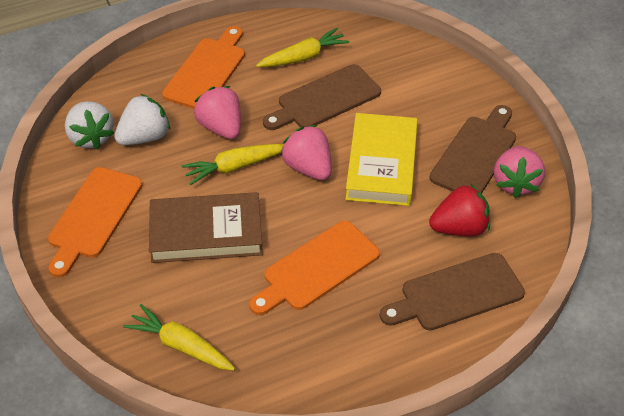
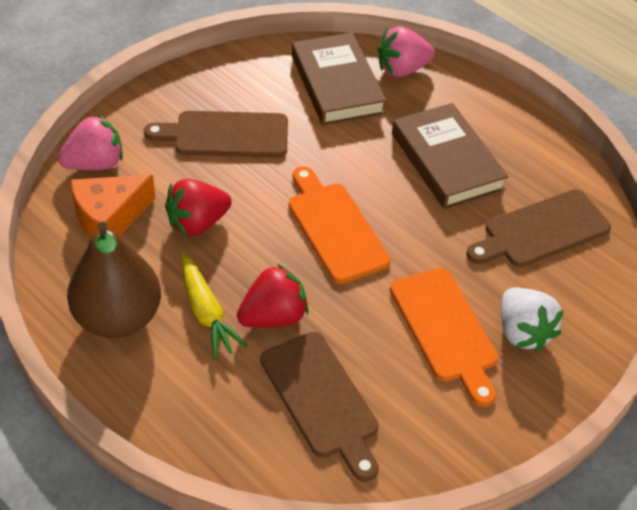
brown book: [149,192,263,263] = 1 -> [292,33,387,126] [392,103,509,209] = 2
brown pear: none = 0 -> [67,222,161,338] = 1
orange cheese: none = 0 -> [71,175,155,238] = 1
orange cutting board: [48,167,142,277] [162,26,245,109] [249,221,380,315] = 3 -> [289,166,391,284] [390,268,499,407] = 2
pink strawberry: [194,86,241,139] [280,125,331,180] [494,146,545,198] = 3 -> [58,115,123,170] [378,26,435,77] = 2
red strawberry: [429,184,490,236] = 1 -> [165,179,232,236] [237,264,309,328] = 2
white strawberry: [65,101,114,150] [114,94,170,145] = 2 -> [501,288,564,352] = 1
yellow book: [346,113,418,206] = 1 -> none = 0
yellow carrot: [123,304,235,371] [182,144,284,185] [256,28,349,67] = 3 -> [181,253,247,359] = 1

